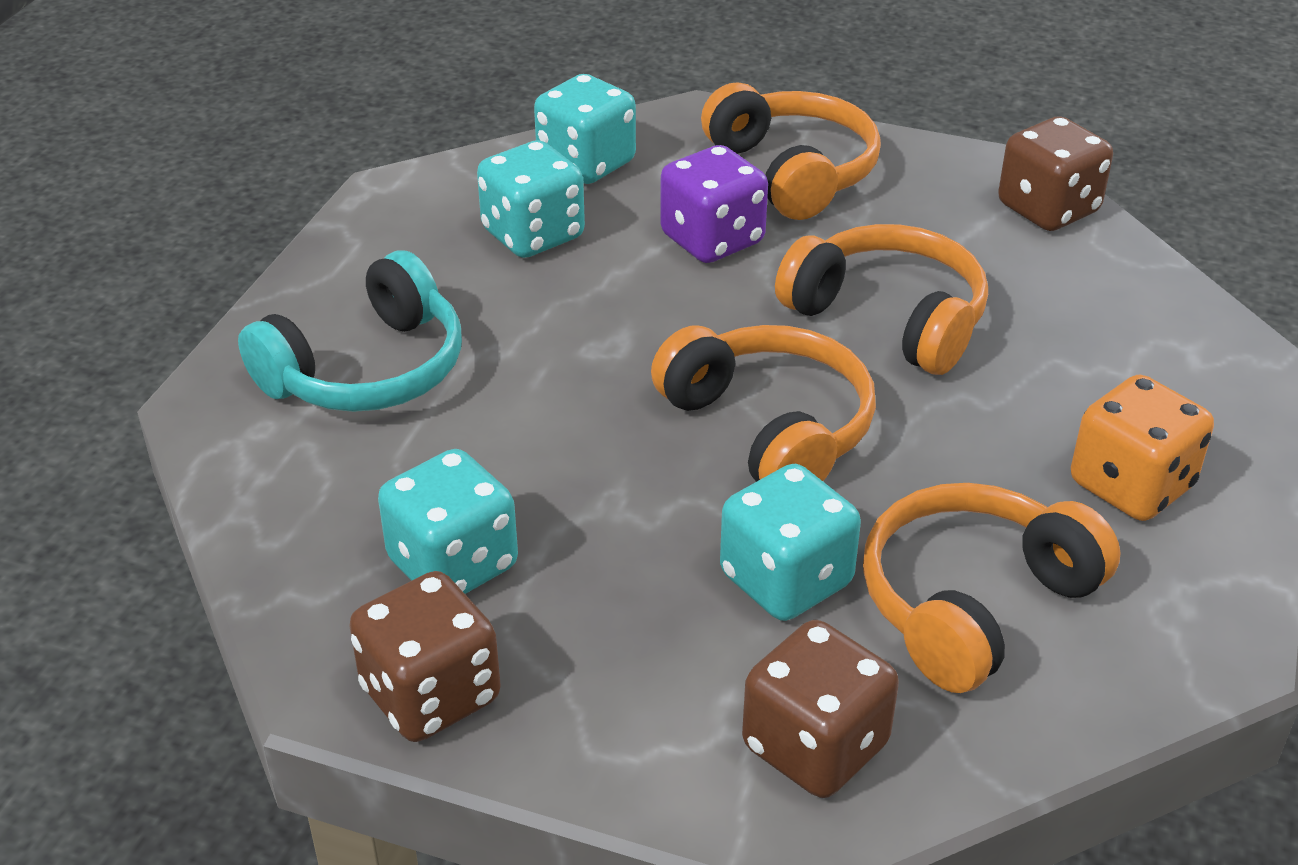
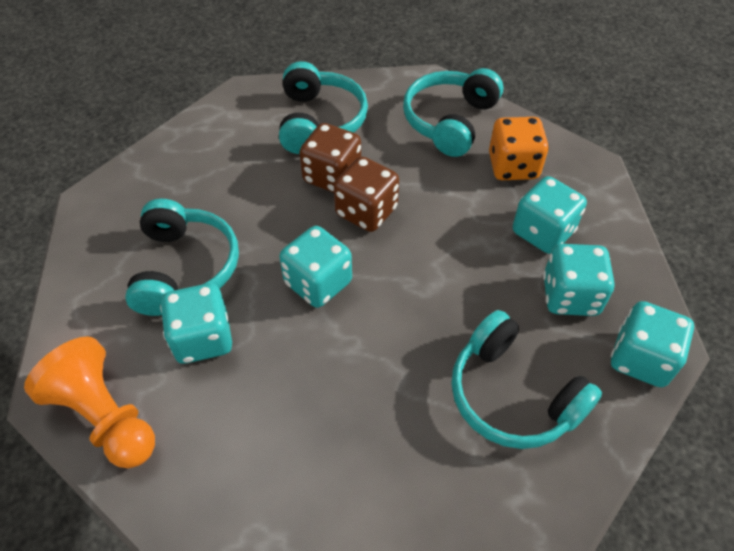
brown dice: [349,571,501,742] [742,620,899,798] [998,116,1113,231] = 3 -> [299,123,361,193] [334,157,399,232] = 2
orange headphones: [651,325,876,482] [701,82,881,220] [775,224,988,375] [863,483,1121,693] = 4 -> none = 0
orange pawn: none = 0 -> [24,336,155,468] = 1
purple dice: [660,145,768,263] = 1 -> none = 0
turquoise dice: [378,449,518,594] [477,140,585,258] [534,74,636,184] [720,464,861,621] = 4 -> [160,283,232,364] [279,226,352,308] [513,176,587,254] [543,244,615,316] [611,301,694,387] = 5
turquoise headphones: [238,250,462,412] = 1 -> [125,199,239,316] [279,61,368,154] [403,68,503,157] [451,310,602,449] = 4

